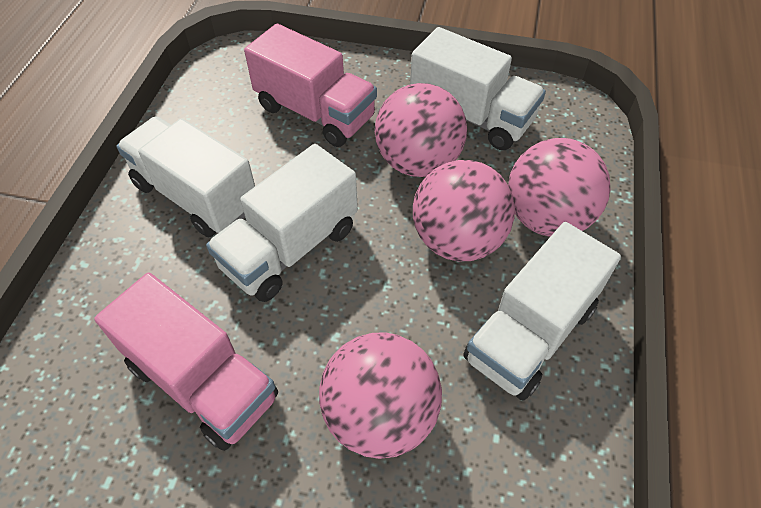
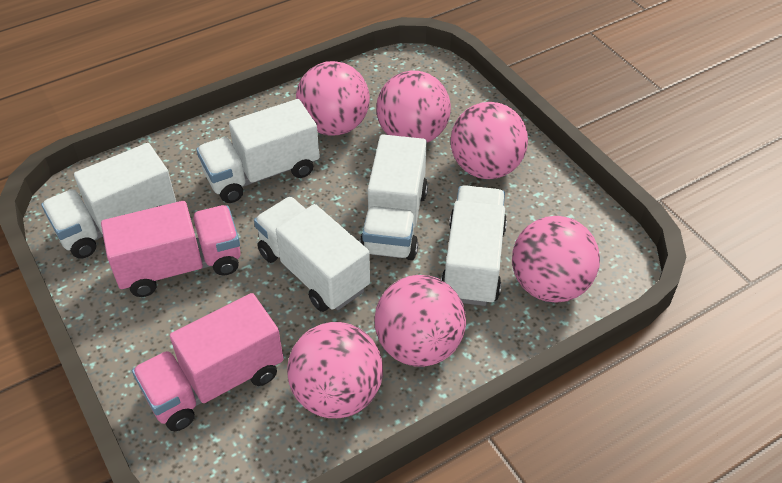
pink ball: [319,332,442,459] [375,83,467,177] [413,160,515,261] [508,138,611,237] = 4 -> [287,322,383,418] [296,61,370,136] [374,275,466,367] [376,70,451,143] [450,102,528,179] [512,216,600,303] = 6
white truck: [116,116,255,237] [206,144,358,302] [410,27,546,150] [463,222,621,401] = 4 -> [41,143,176,258] [196,99,320,203] [254,197,370,312] [360,134,428,260] [441,185,507,306] = 5

